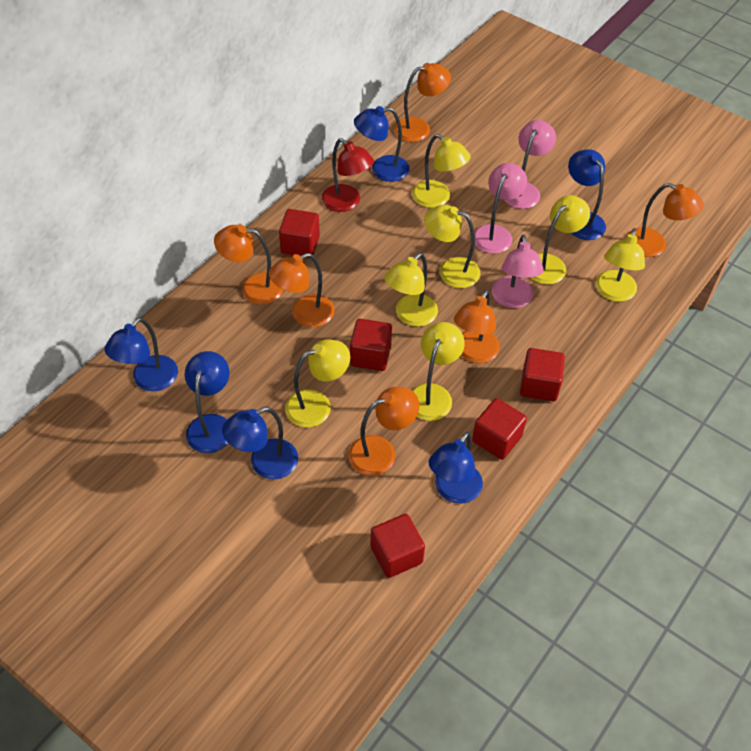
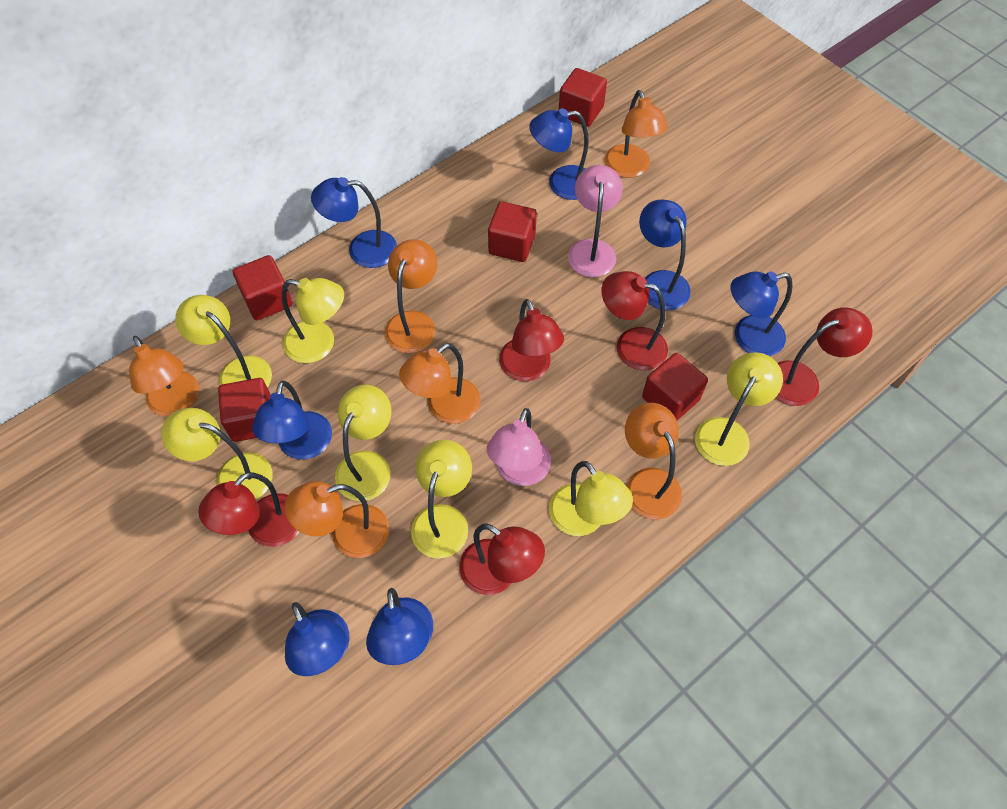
blue lamp: [104,317,178,391] [185,351,230,453] [222,407,298,479] [354,106,409,182] [429,432,483,504] [568,149,606,240] = 6 -> [252,381,332,460] [285,602,349,676] [311,177,397,268] [366,588,433,665] [529,108,589,200] [639,200,690,311] [730,271,792,356] = 7
pink lamp: [474,163,527,254] [492,234,544,308] [504,120,556,209] = 3 -> [487,408,551,486] [568,165,623,277] = 2
red lamp: [321,138,374,212] = 1 -> [198,472,299,547] [459,523,545,595] [499,299,564,381] [601,271,668,370] [776,307,872,406] = 5

